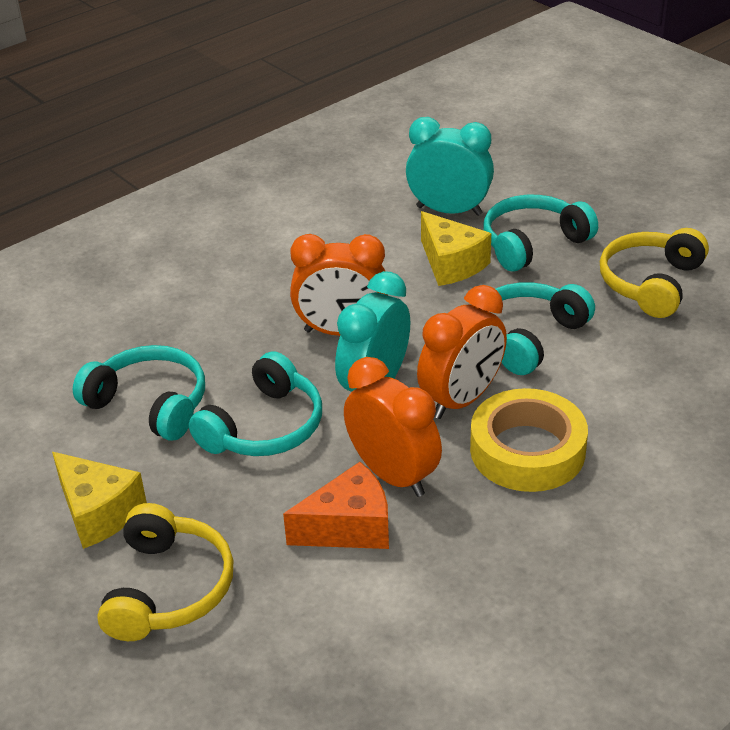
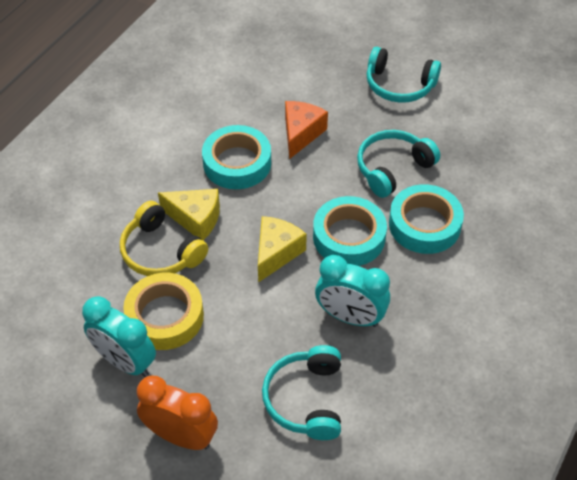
orange clock: [290,234,388,336] [344,357,442,497] [417,285,507,419] = 3 -> [137,376,218,450] = 1
turquoise headphones: [73,345,205,441] [189,351,322,456] [484,195,598,272] [495,282,595,375] = 4 -> [262,345,341,440] [357,130,440,198] [366,47,441,103] = 3
turquoise tape: none = 0 -> [202,125,271,189] [313,196,387,266] [389,184,464,254] = 3
yellow headphones: [97,503,233,641] [600,228,709,318] = 2 -> [120,201,208,276] = 1

